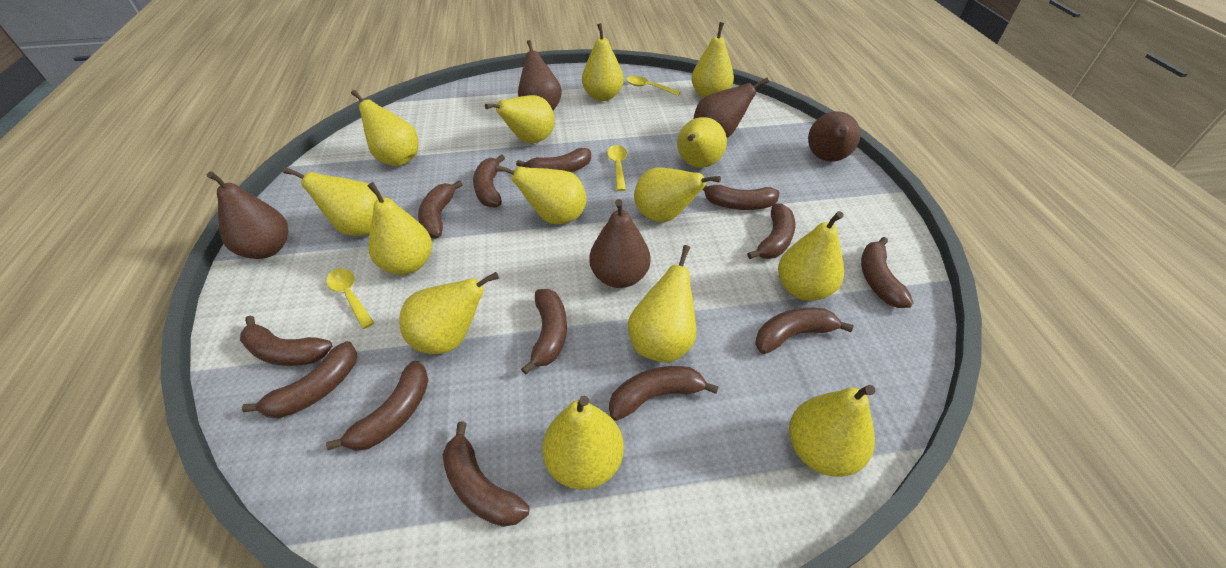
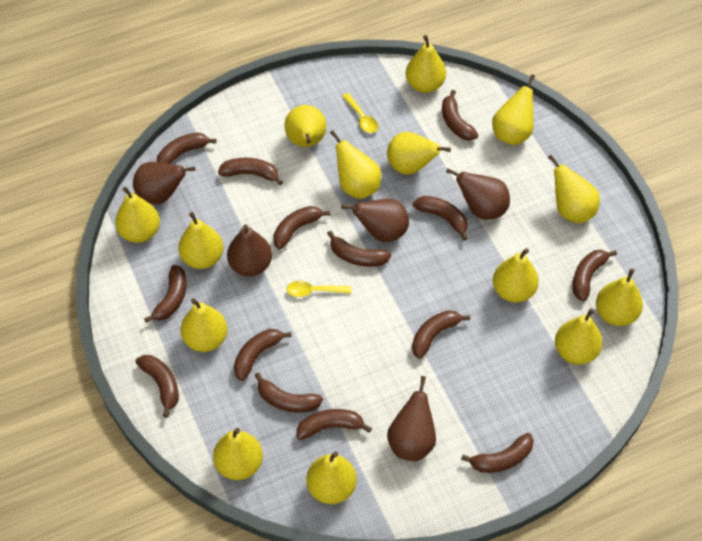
brown banana: [240,316,332,366] [242,341,357,418] [326,361,429,451] [418,180,463,239] [443,422,529,527] [473,154,505,208] [516,148,591,172] [521,289,567,374] [609,366,719,421] [702,185,779,210] [747,203,796,259] [755,308,854,354] [861,237,914,308] = 13 -> [136,355,179,418] [144,265,186,323] [157,132,216,164] [218,158,283,185] [234,329,292,381] [254,372,323,413] [273,206,330,250] [297,409,372,440] [327,231,392,267] [412,310,470,359] [413,196,468,241] [442,90,478,141] [461,433,534,473] [572,250,617,301] = 14
yellow spoon: [326,268,374,329] [607,145,627,191] [626,76,681,96] = 3 -> [286,281,351,297] [342,93,378,133] = 2

